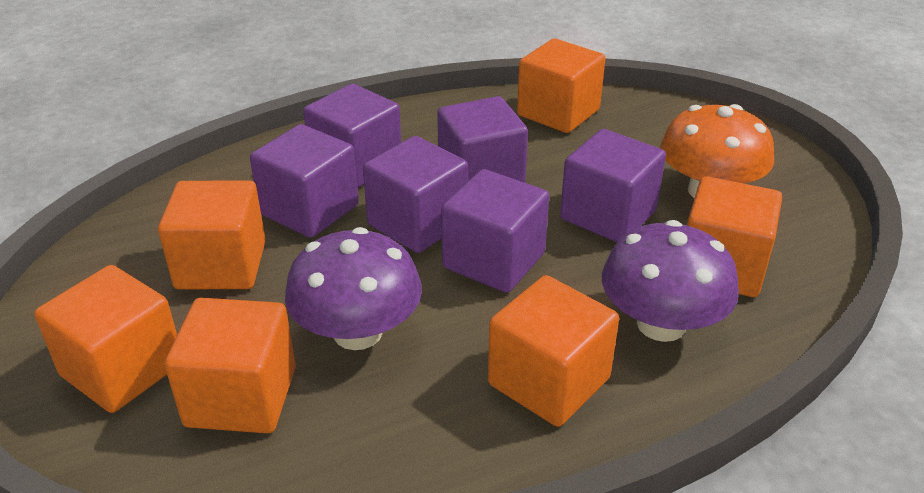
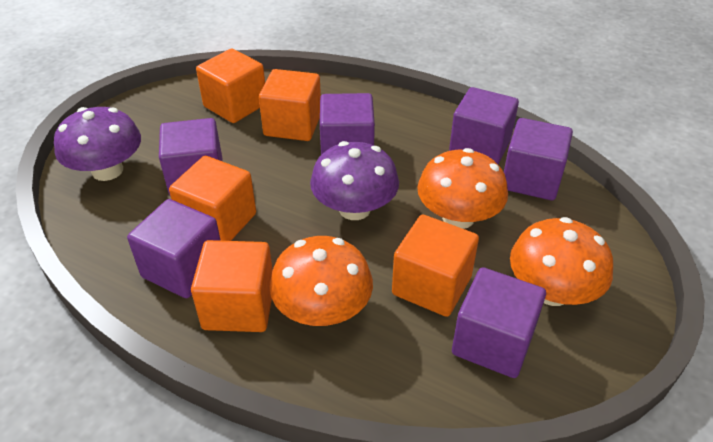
orange cube: [34,265,177,413] [158,180,266,290] [164,298,296,433] [488,275,619,427] [517,39,605,133] [687,176,782,297] = 6 -> [169,156,256,241] [191,240,273,332] [196,48,265,123] [259,69,321,141] [392,215,479,317] = 5
orange mushroom: [660,104,774,198] = 1 -> [269,236,373,326] [417,148,508,229] [510,217,613,306] = 3

